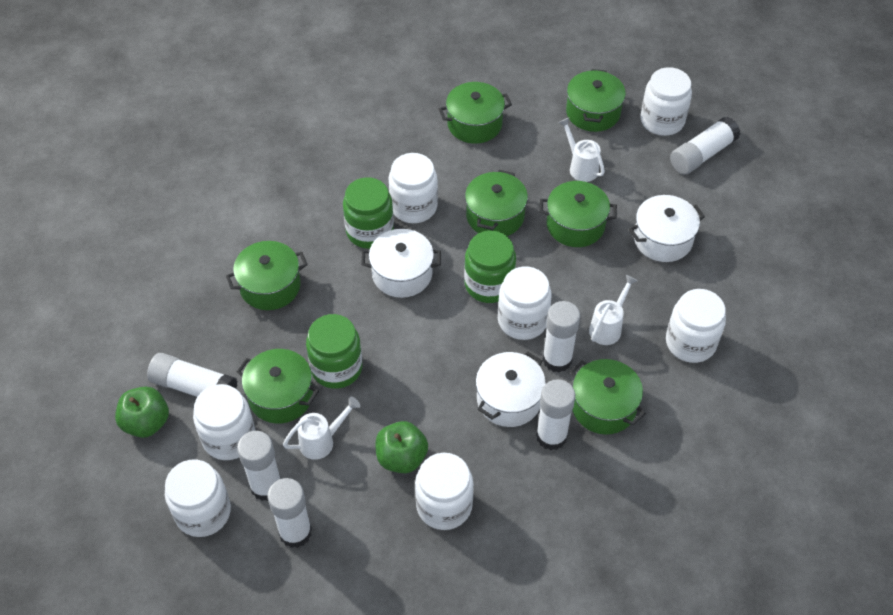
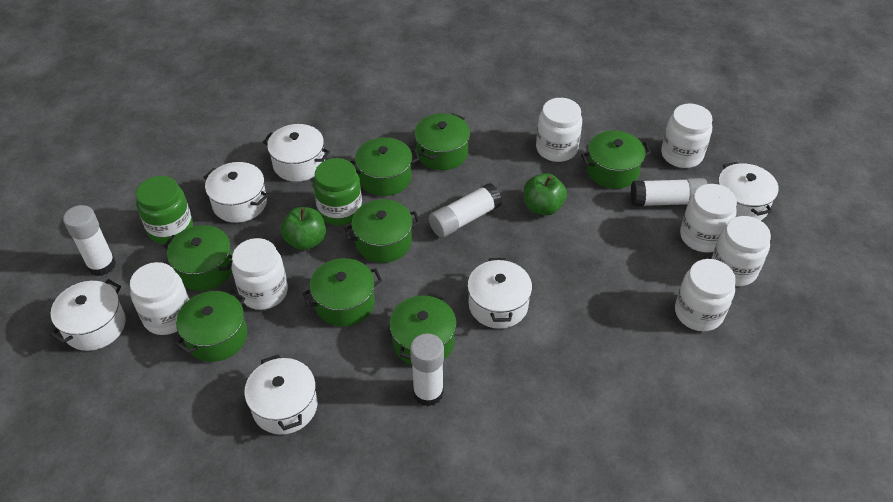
green jar: [306,314,363,389] [343,177,394,249] [464,231,516,303] = 3 -> [136,176,193,244] [313,158,362,226] = 2
green pot: [226,241,308,310] [237,349,319,424] [439,82,512,144] [465,170,528,236] [539,181,617,247] [566,69,626,132] [570,359,646,435] = 7 -> [163,225,232,291] [175,290,247,362] [302,258,382,327] [344,199,420,263] [350,137,419,196] [389,293,457,365] [414,113,470,170] [581,130,651,189] = 8
white glue stick: [147,353,237,397] [237,431,281,501] [267,478,312,548] [536,379,575,450] [542,301,580,372] [670,117,741,175] = 6 -> [63,205,116,276] [410,333,444,406] [429,183,502,238] [631,178,707,206] = 4
white pot: [361,229,441,298] [476,352,546,427] [629,195,705,262] = 3 -> [50,279,126,351] [203,162,268,223] [244,354,317,435] [263,124,330,182] [467,258,532,329] [718,162,779,221] = 6
white watering can: [283,397,361,460] [558,117,605,182] [589,275,638,345] = 3 -> none = 0

